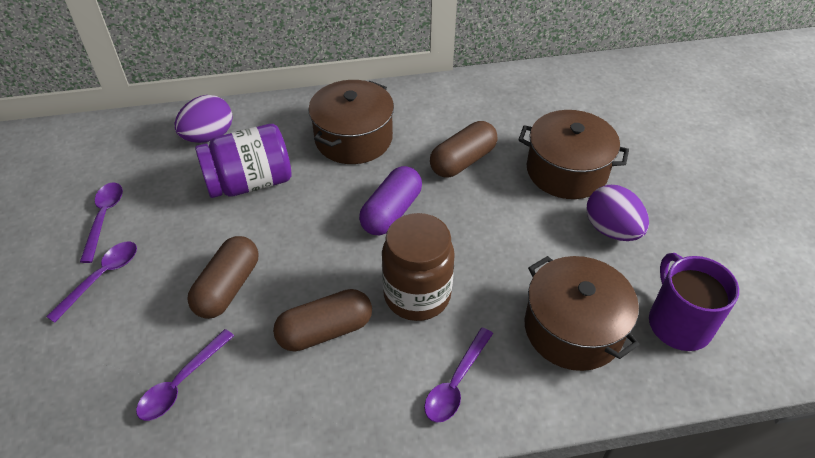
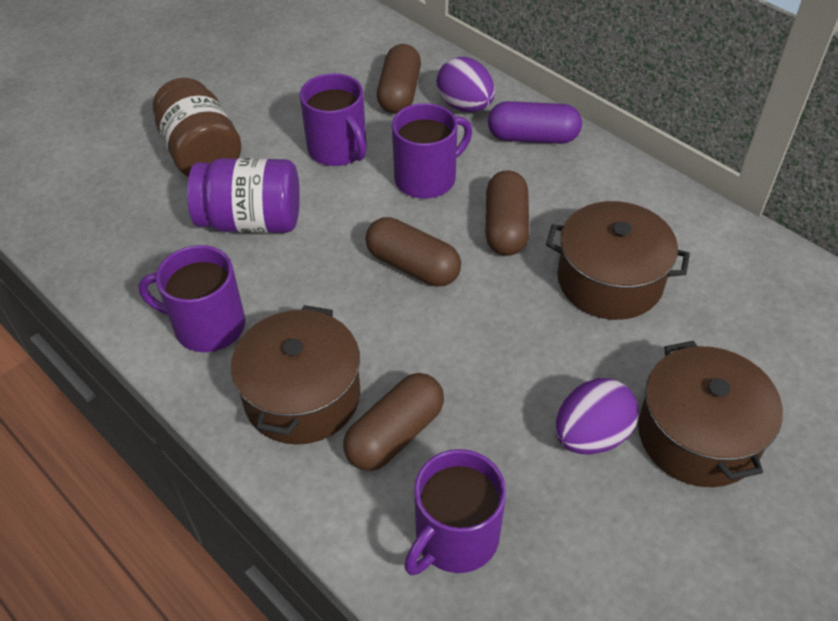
brown capsule: [187,236,258,319] [273,289,372,351] [430,121,497,178] = 3 -> [344,373,444,471] [365,217,461,286] [377,44,421,114] [486,170,529,256] = 4
purple mug: [649,253,739,351] = 1 -> [138,245,245,352] [300,73,366,166] [392,103,472,199] [404,449,506,575] = 4
purple spoon: [46,242,137,323] [80,182,123,263] [136,329,234,421] [424,328,493,422] = 4 -> none = 0

